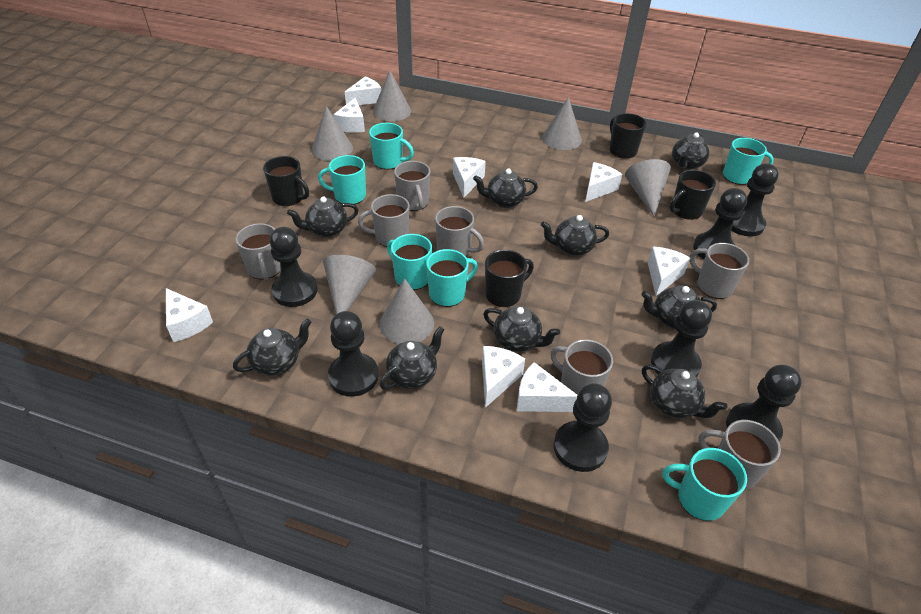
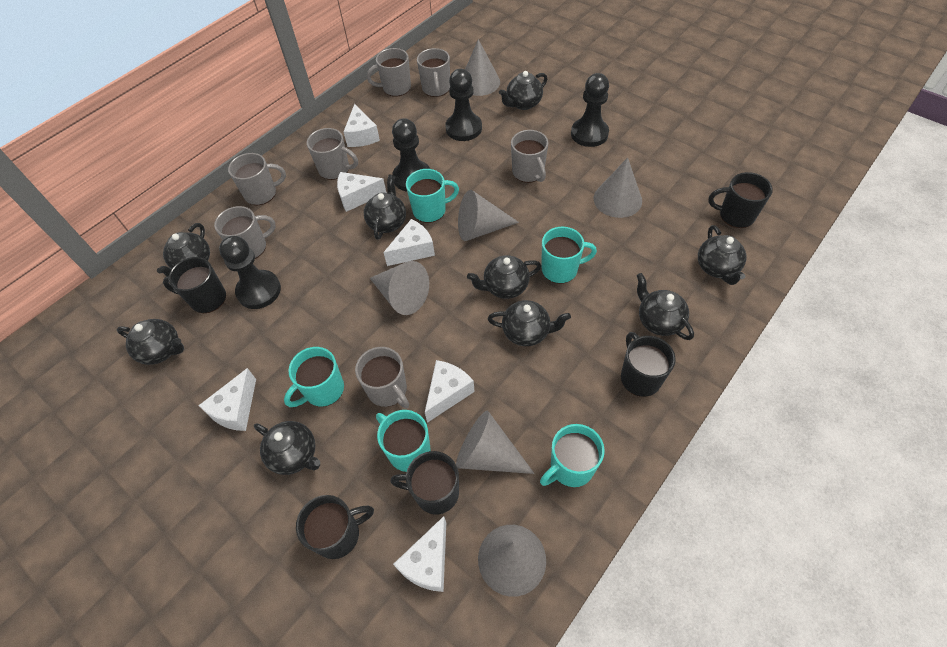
black mug: [263,156,309,206] [485,250,534,307] [609,113,646,159] [670,170,716,220] = 4 -> [163,257,226,313] [296,495,374,559] [390,451,459,514] [621,332,676,397] [708,172,773,228] = 5
black pawn: [269,227,318,307] [328,311,379,397] [554,384,612,472] [651,300,712,377] [693,188,747,259] [726,365,802,442] [731,163,778,237] = 7 -> [219,236,281,309] [392,118,430,192] [445,69,482,141] [571,73,609,147] = 4
turquoise mug: [318,155,366,205] [369,123,414,170] [387,234,432,290] [426,249,478,307] [662,448,747,521] [723,138,774,185] = 6 -> [284,347,344,407] [376,410,430,472] [406,169,459,223] [540,424,605,487] [542,227,597,284] = 5
white cheese: [166,288,213,342] [333,98,365,133] [345,76,381,105] [453,157,486,198] [482,346,525,408] [517,362,577,412] [585,162,622,202] [648,247,690,296] = 8 -> [198,368,256,431] [337,172,387,212] [343,104,380,147] [383,219,435,266] [393,516,446,592] [425,360,475,423] = 6

